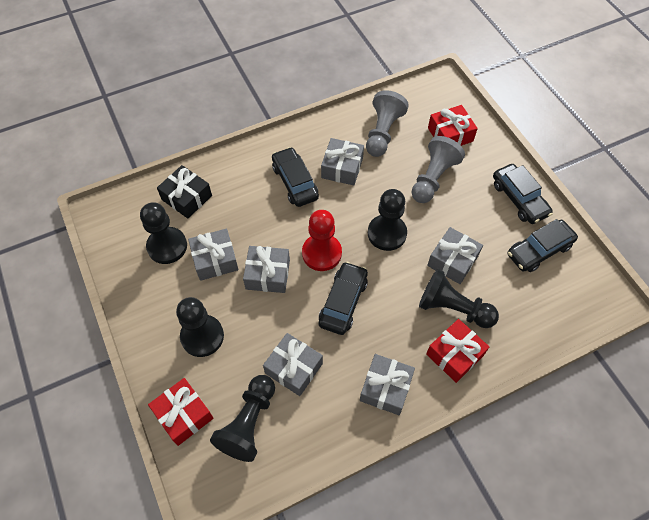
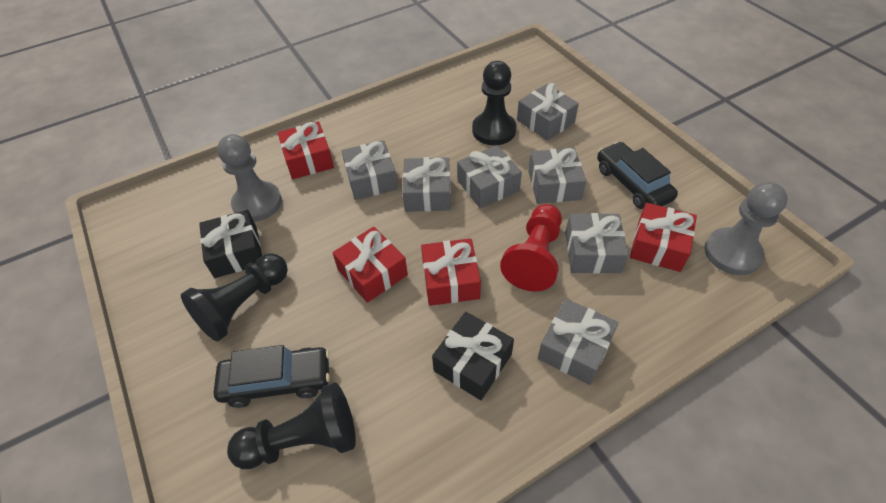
black car: [272,147,319,207] [319,262,368,335] [493,164,553,224] [508,219,578,272] = 4 -> [213,345,330,408] [597,142,678,209] = 2
black gift: [157,165,212,218] = 1 -> [199,210,262,278] [432,312,514,400] = 2
black pawn: [140,202,187,264] [176,297,224,357] [210,375,275,462] [368,189,407,251] [419,269,499,328] = 5 -> [181,253,288,341] [227,382,356,469] [472,61,516,145] = 3
grey gift: [188,229,238,281] [243,246,290,293] [263,333,323,396] [321,138,364,185] [360,354,415,415] [427,227,483,284] = 6 -> [342,140,398,200] [402,157,451,212] [457,145,522,208] [517,83,579,141] [528,148,586,204] [538,299,619,385] [565,213,629,274] = 7
red gift: [148,378,214,446] [426,319,489,383] [428,105,478,146] = 3 -> [278,122,334,179] [332,227,408,303] [421,238,481,306] [630,203,697,272] = 4

